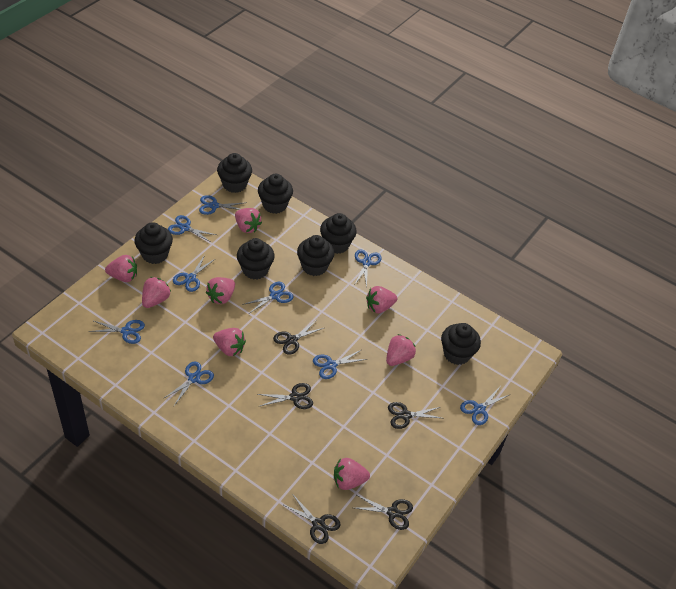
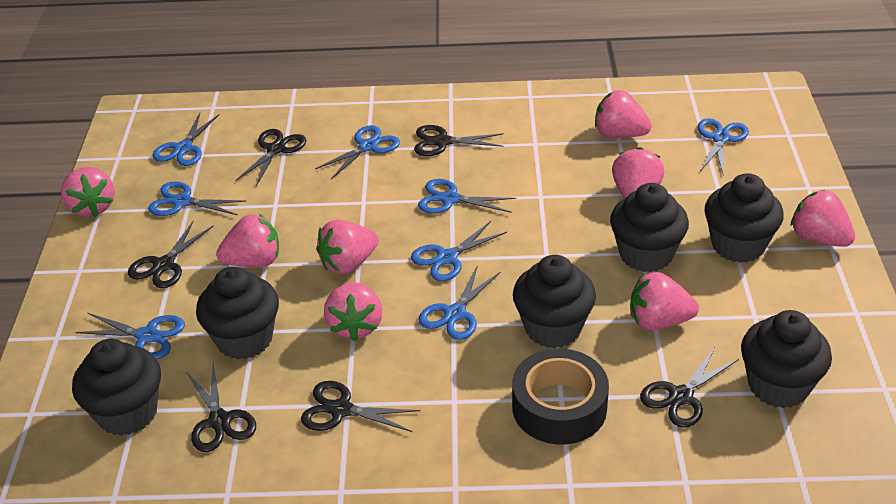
black cupcake: [134,222,173,264] [217,153,252,193] [237,238,275,279] [258,174,293,214] [297,235,334,276] [320,213,357,254] [441,323,481,365] = 7 -> [72,339,161,436] [196,266,279,359] [513,255,596,348] [610,183,689,272] [704,173,784,263] [741,310,832,408] = 6
black scissors: [257,383,313,409] [273,321,323,355] [282,495,341,544] [355,495,413,530] [388,402,441,429] = 5 -> [128,220,213,288] [186,365,256,452] [235,129,306,186] [301,381,420,432] [414,125,504,156] [640,347,739,428] = 6
black tape: none = 0 -> [512,349,609,444] = 1
blue scissors: [89,320,145,344] [164,362,214,406] [168,215,216,243] [173,255,215,292] [199,195,247,215] [242,282,294,313] [313,350,367,379] [355,249,382,287] [460,387,511,425] = 9 -> [75,313,185,359] [148,182,246,216] [152,113,220,166] [315,125,400,179] [411,221,507,281] [418,179,516,214] [418,265,501,340] [698,118,749,176] = 8

